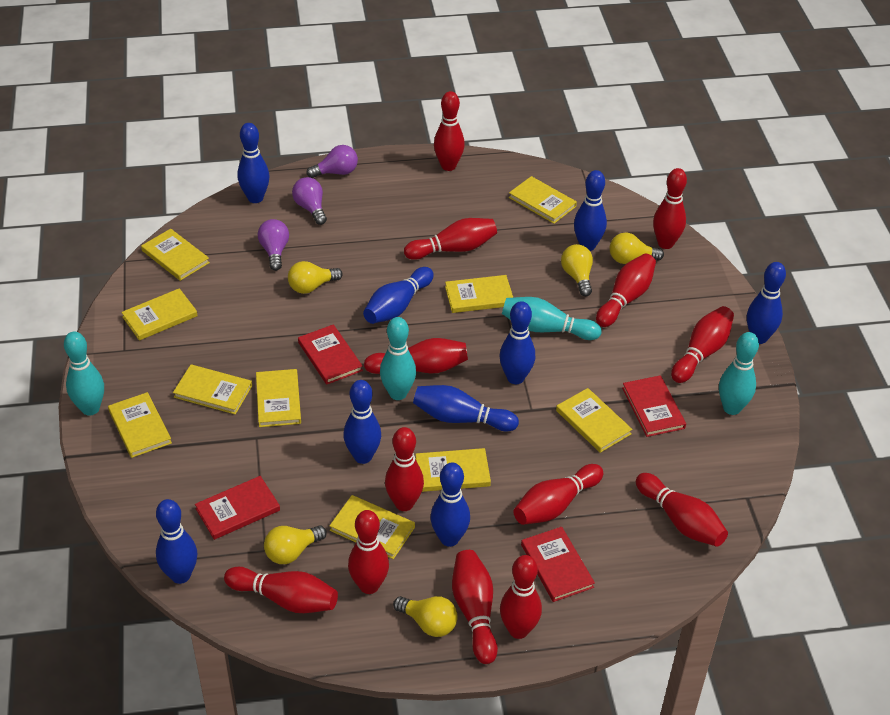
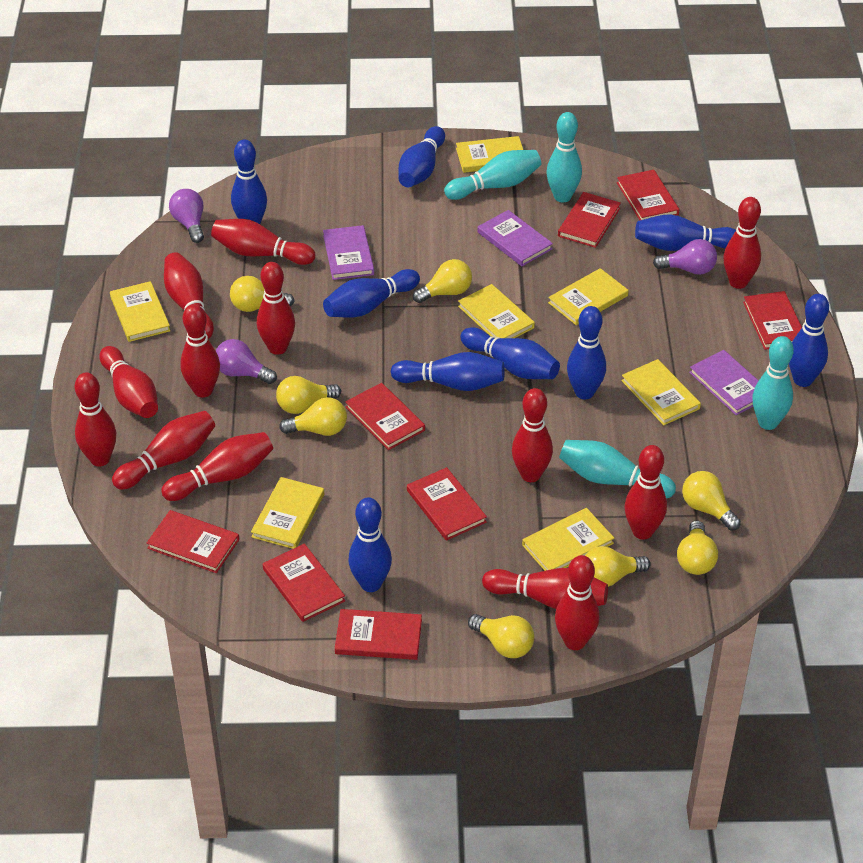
purple book: none = 0 -> [323,225,374,280] [477,210,553,266] [689,350,759,415] = 3
red book: [195,476,280,540] [298,324,363,385] [521,527,595,602] [622,375,686,437] = 4 -> [147,510,239,573] [263,544,345,622] [335,609,422,660] [345,383,425,450] [407,467,487,541] [558,192,621,248] [617,170,679,220] [743,291,802,350] = 8
yellow book: [108,392,172,458] [121,288,198,341] [141,229,210,281] [173,364,252,414] [256,369,301,427] [330,495,415,559] [415,448,491,492] [445,275,513,313] [509,176,577,224] [556,388,632,453] = 10 -> [110,281,170,342] [251,477,324,549] [456,136,523,173] [458,284,535,338] [522,508,614,571] [548,268,629,325] [621,359,701,425] = 7
yellow light bulb: [264,525,327,564] [288,261,343,294] [393,596,458,637] [561,244,593,296] [610,232,664,264] = 5 -> [230,276,295,312] [276,376,341,414] [279,397,347,436] [413,259,472,303] [468,614,534,658] [585,546,650,587] [677,520,718,575] [682,471,741,531] = 8

